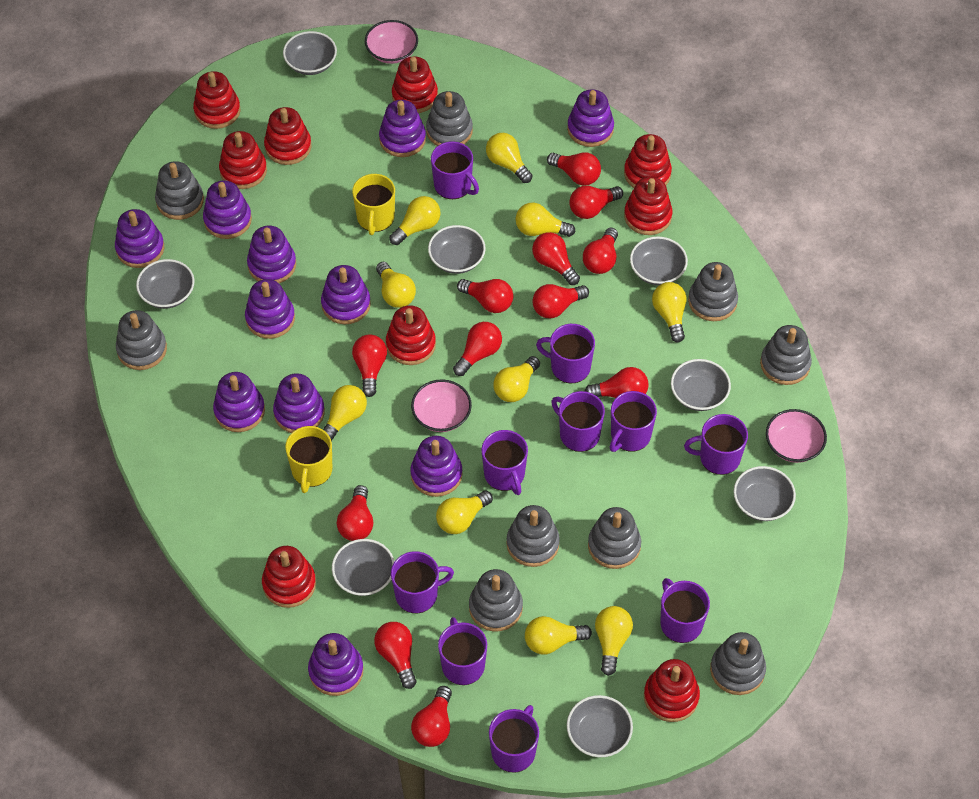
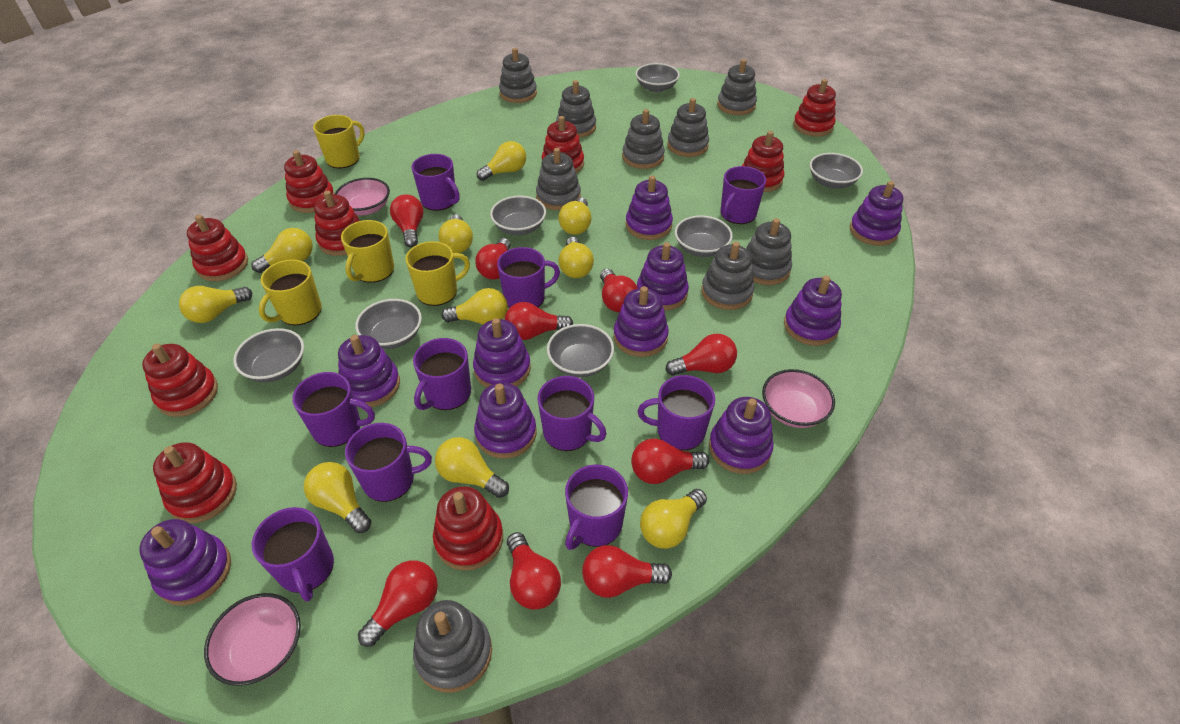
grey bowl: [136,259,195,309] [283,31,337,75] [332,539,395,596] [428,225,486,274] [567,695,633,757] [630,236,688,285] [671,359,731,411] [734,466,796,521] = 8 -> [233,328,304,382] [355,299,422,349] [490,196,546,235] [547,324,614,377] [635,63,680,92] [675,215,733,257] [810,153,863,188] = 7
purple stacking toy: [115,209,164,268] [203,180,252,239] [213,372,265,432] [245,279,295,339] [247,226,296,283] [273,373,325,433] [308,633,364,696] [321,265,371,324] [379,100,426,157] [410,436,463,497] [567,89,614,147] = 11 -> [139,519,231,606] [338,335,400,407] [473,318,531,387] [474,382,536,459] [614,286,669,357] [626,176,673,240] [637,242,689,311] [709,397,774,474] [784,276,842,346] [850,181,903,246] = 10
red light bulb: [337,485,373,541] [352,334,387,397] [374,622,417,689] [411,686,452,747] [453,322,502,376] [457,279,513,313] [532,232,580,285] [532,284,589,319] [547,152,601,185] [569,186,623,219] [583,228,618,274] [585,367,649,398] = 12 -> [358,560,438,647] [390,194,424,247] [475,238,511,280] [505,302,573,340] [507,532,561,610] [582,545,672,598] [600,269,638,312] [631,439,709,484] [665,334,737,376] = 9
yellow mug: [285,426,332,493] [352,174,395,235] = 2 -> [259,260,322,325] [313,115,364,168] [341,220,394,283] [405,241,470,306] = 4

